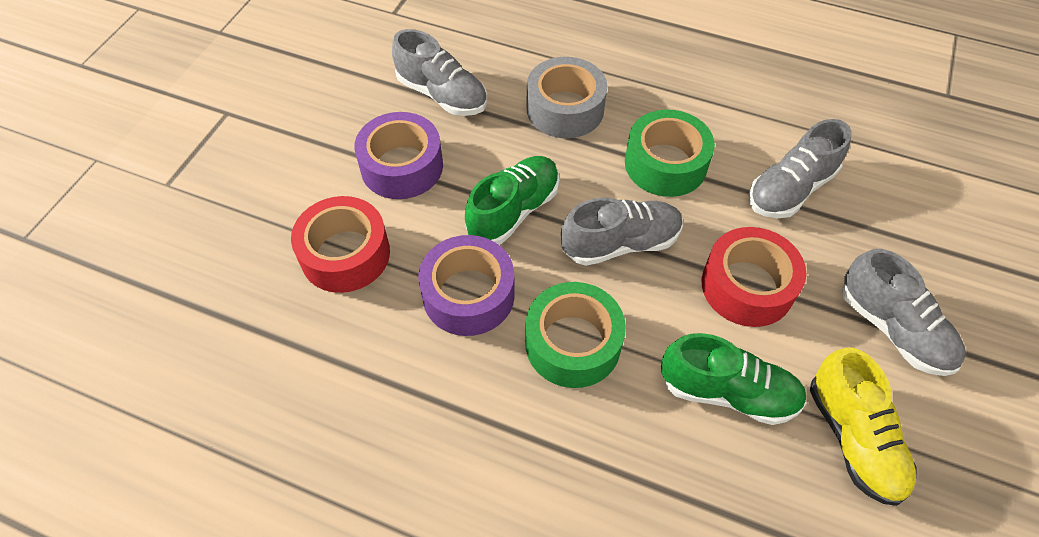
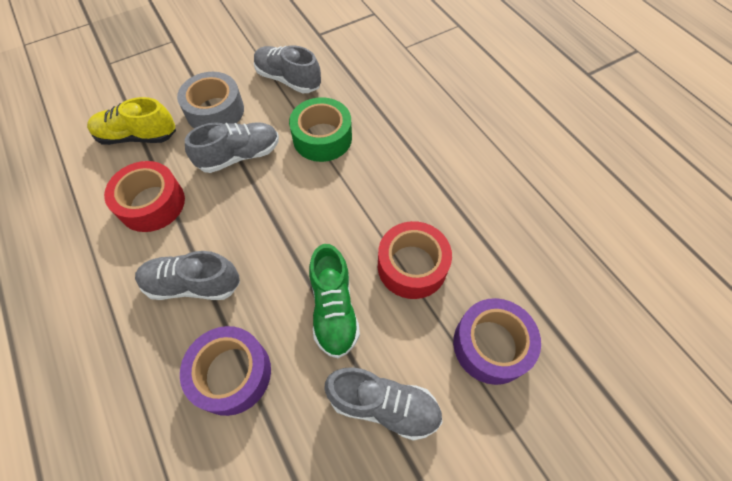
green shoe: [465,156,559,245] [661,333,807,425] = 2 -> [309,244,360,358] = 1
green tape: [525,282,626,388] [625,109,715,197] = 2 -> [289,97,352,162] = 1

